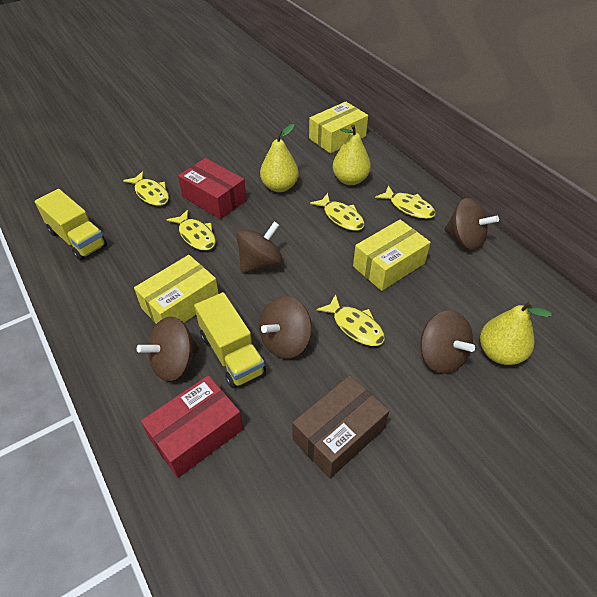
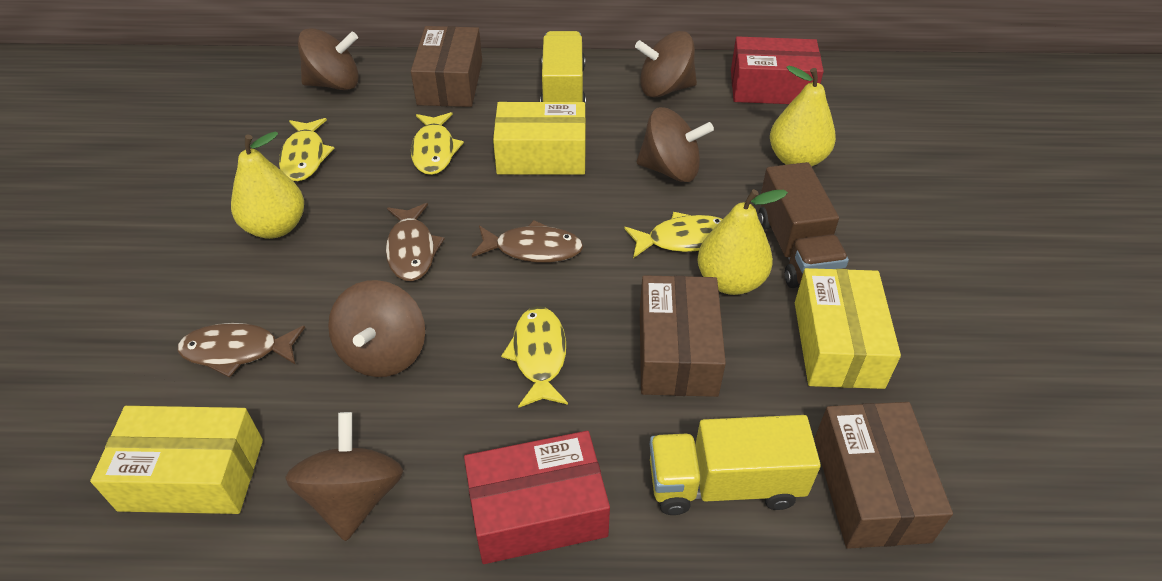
brown box: [292,375,389,479] = 1 -> [411,26,482,107] [640,275,726,397] [814,402,953,549] = 3
brown fish: none = 0 -> [178,323,305,378] [386,203,445,281] [472,220,583,263] = 3
brown truck: none = 0 -> [758,162,849,288] = 1
yellow fish: [123,171,169,206] [167,209,216,251] [310,193,364,231] [316,294,385,346] [375,185,436,219] = 5 -> [279,118,335,181] [411,112,464,175] [501,306,568,408] [624,212,722,258] = 4

